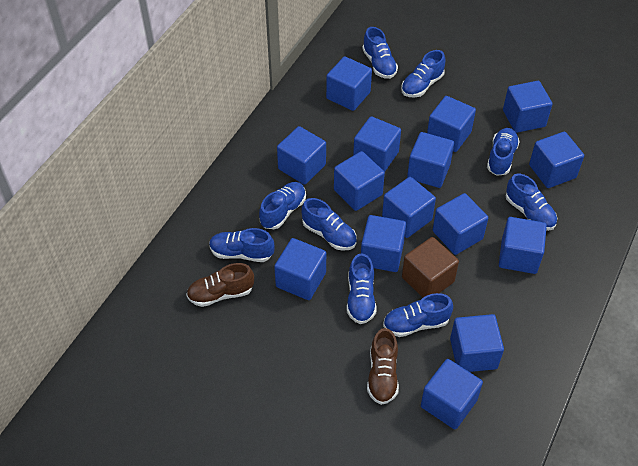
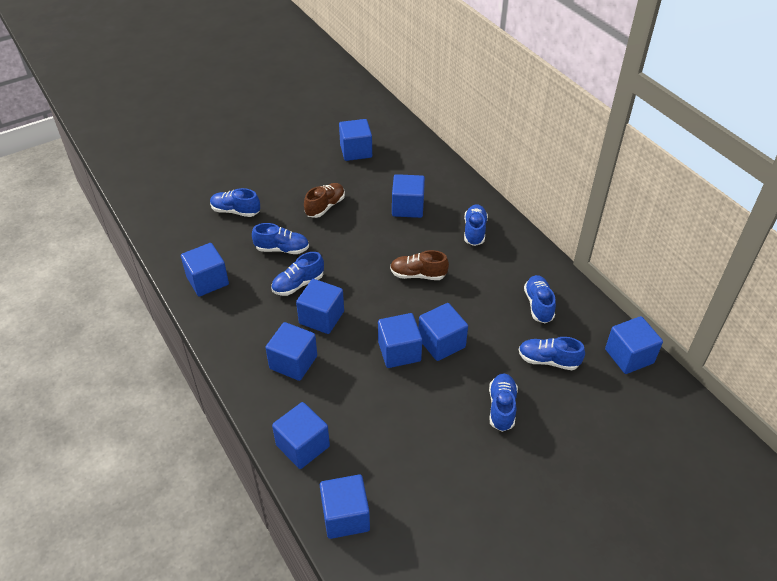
blue cube: [274,238,326,300] [277,126,326,185] [326,56,372,111] [334,151,385,211] [353,116,401,172] [361,215,406,272] [382,177,436,238] [407,132,454,188] [421,359,483,429] [427,96,476,152] [433,193,488,255] [450,314,504,372] [499,217,547,274] [503,81,552,133] [529,132,584,188] = 15 -> [181,243,229,297] [265,322,317,381] [272,402,330,469] [296,279,344,334] [320,475,370,539] [339,119,372,161] [378,313,422,368] [392,174,425,218] [418,303,468,361] [605,316,663,374] = 10
blue shoe: [209,228,275,262] [259,182,306,229] [302,198,357,251] [347,253,376,324] [362,27,398,79] [383,293,453,337] [401,50,445,97] [487,128,520,176] [506,174,557,231] = 9 -> [210,188,260,217] [252,223,309,254] [271,252,324,296] [464,204,488,246] [489,374,518,432] [519,337,585,370] [524,275,556,323] = 7
brown cube: [402,237,459,297] = 1 -> none = 0

